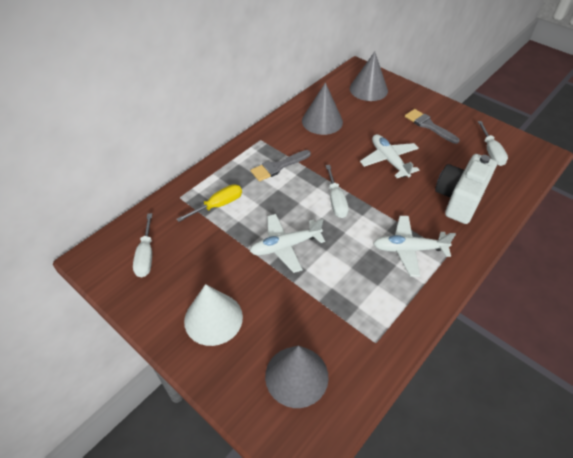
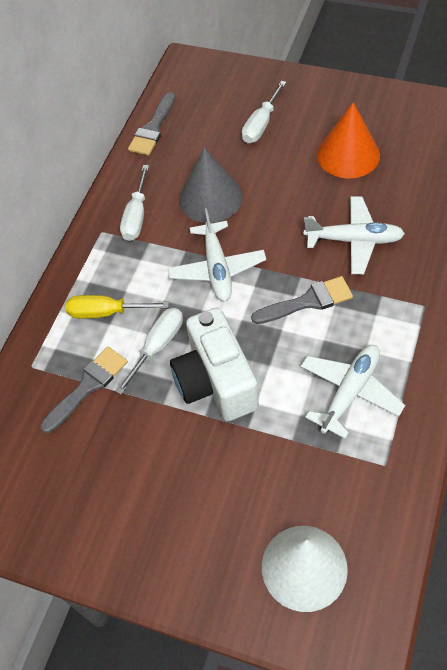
grey brush: [251,150,311,182] [405,109,460,144] = 2 -> [41,346,128,433] [128,92,176,156] [251,276,353,324] = 3
grey cone: [265,346,329,408] [302,82,343,135] [350,52,388,101] = 3 -> [179,148,243,223] = 1
orange cone: none = 0 -> [317,102,380,179] = 1

